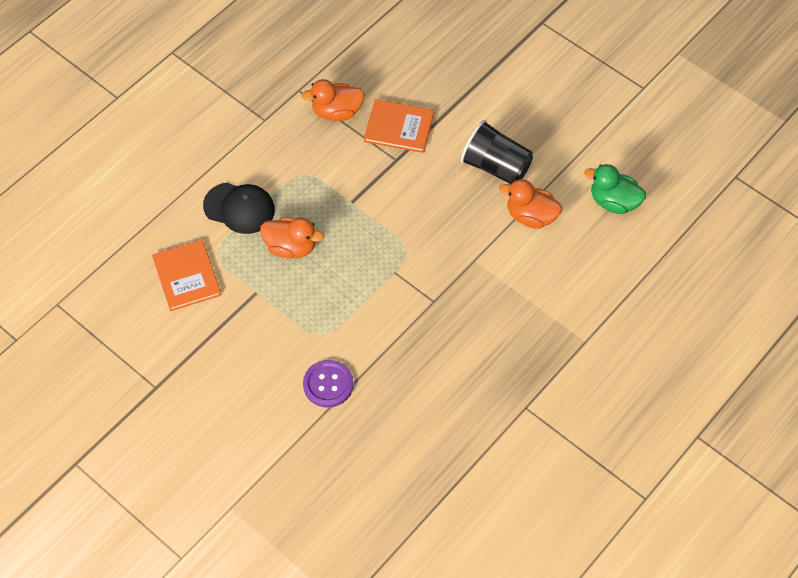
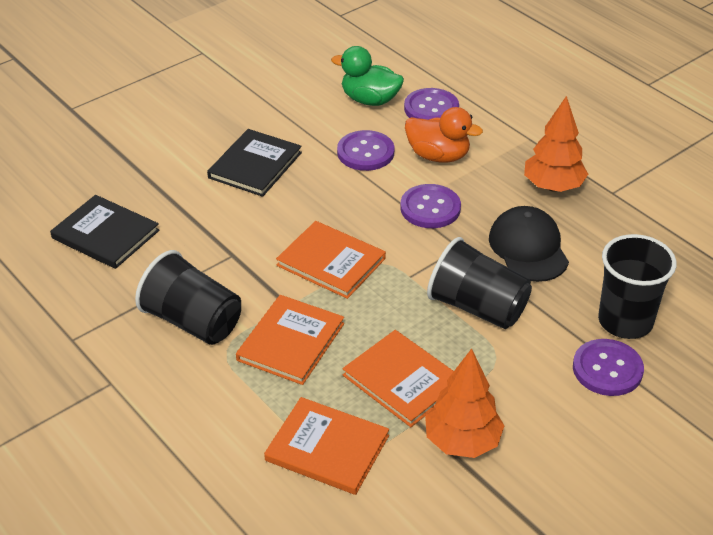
black book: none = 0 -> [50,195,160,269] [207,129,302,197] = 2
black cup: [461,120,533,184] = 1 -> [135,250,241,345] [427,237,532,329] [598,234,676,339] = 3
orange book: [152,240,221,311] [364,99,434,153] = 2 -> [236,295,344,385] [264,397,389,495] [276,221,386,299] [343,330,454,427] = 4
orange duck: [260,217,324,258] [301,79,365,121] [499,179,562,229] = 3 -> [405,107,483,163] = 1
orange tree: none = 0 -> [425,348,505,458] [524,96,588,192] = 2
purple button: [303,360,354,408] = 1 -> [337,130,394,171] [400,184,461,228] [404,88,459,120] [573,339,644,396] = 4

